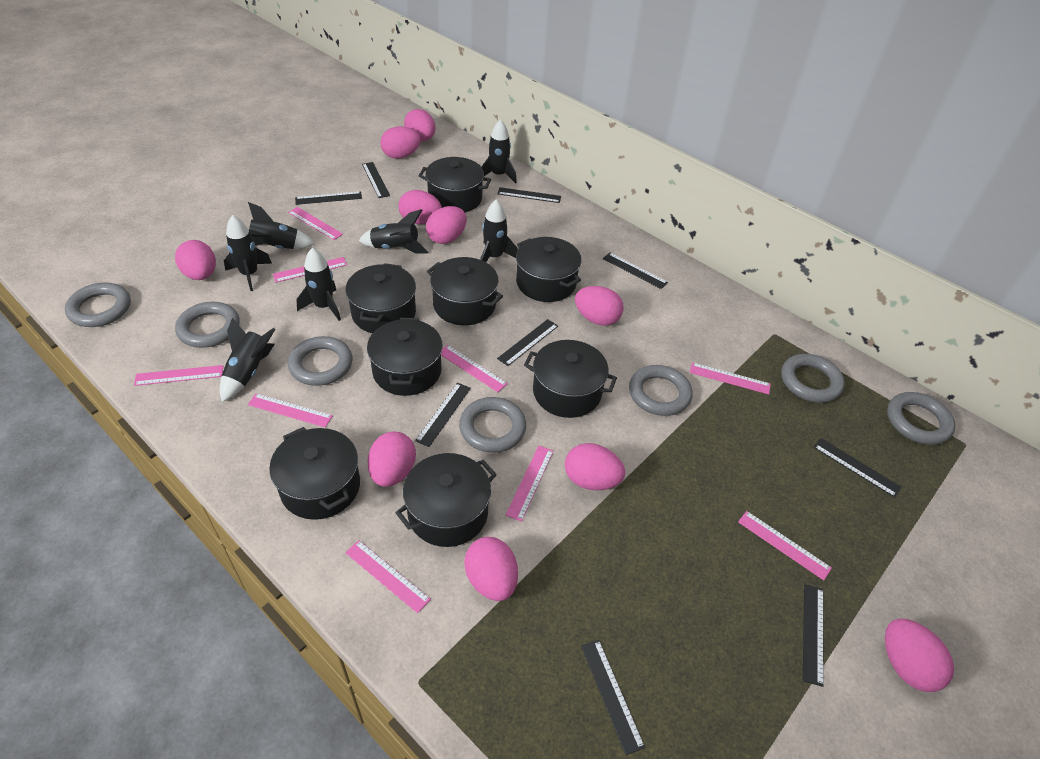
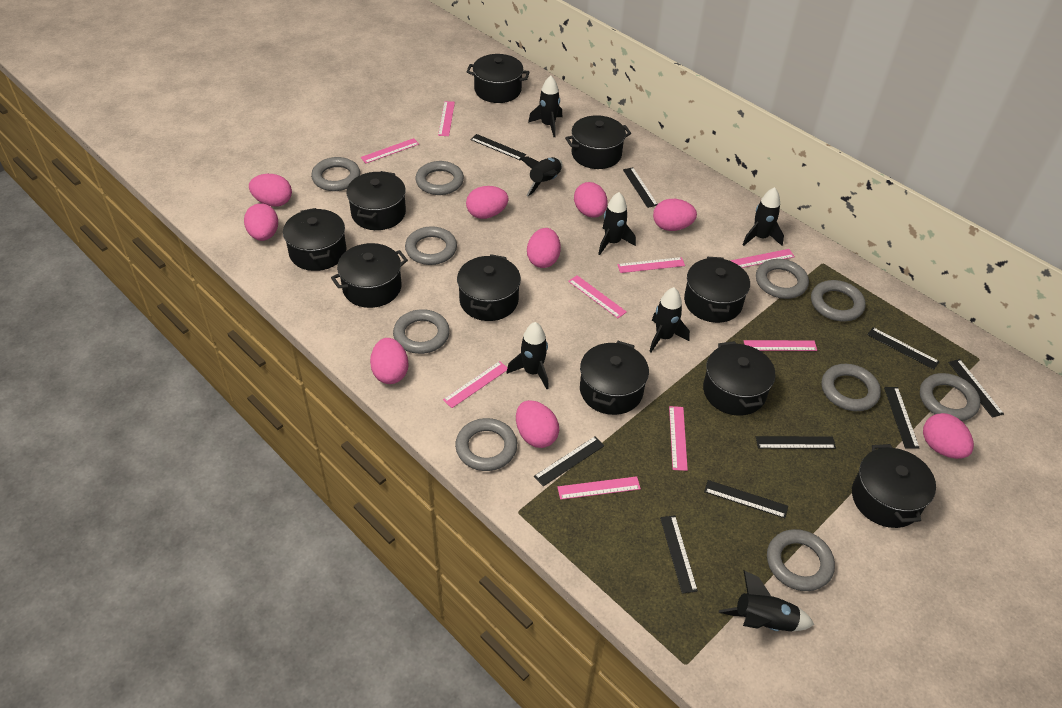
black pot: [269,427,360,520] [346,263,416,333] [367,318,442,396] [396,453,497,547] [419,157,491,212] [427,257,503,325] [516,237,581,302] [524,340,617,418] = 8 -> [283,208,347,271] [331,243,408,308] [346,171,406,230] [457,254,521,321] [467,54,529,103] [565,115,631,169] [580,341,649,415] [684,257,750,323] [703,341,775,416] [852,444,936,528] = 10
grey ring: [65,282,131,327] [175,302,240,348] [288,336,352,386] [459,397,526,453] [629,365,692,416] [781,354,845,403] [887,392,955,445] = 7 -> [311,157,360,191] [393,309,450,354] [405,226,457,265] [415,161,464,195] [455,418,517,471] [756,259,809,299] [767,529,835,591] [811,280,866,321] [822,364,881,411] [920,373,980,421] = 10
pink egg: [175,240,216,280] [368,432,416,487] [380,127,421,159] [398,190,442,224] [404,109,435,141] [426,206,467,244] [464,537,518,601] [565,443,625,490] [575,286,624,326] [885,619,954,692] = 10 -> [244,203,278,241] [249,174,292,207] [370,338,409,384] [466,186,509,219] [516,400,559,448] [527,228,561,268] [574,182,608,218] [653,199,697,231] [923,413,974,459] = 9

